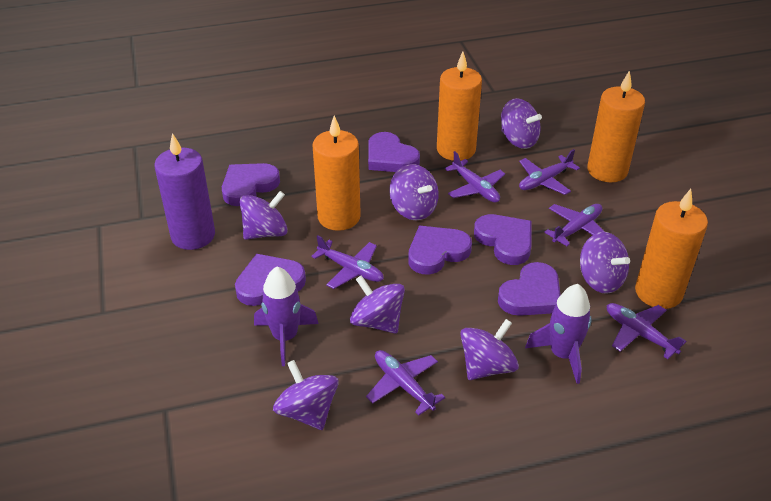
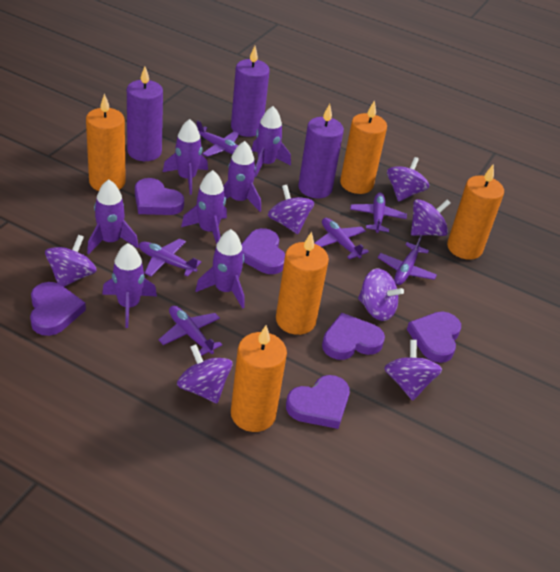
orange candle: [313,116,361,231] [437,52,482,161] [587,70,645,182] [635,189,708,309] = 4 -> [86,93,126,191] [231,325,287,432] [276,232,329,335] [340,100,387,194] [447,164,504,260] = 5
purple candle: [155,133,215,250] = 1 -> [127,66,163,161] [231,46,270,137] [298,104,344,198] = 3
purple rocket: [254,267,318,366] [525,284,592,384] = 2 -> [87,180,139,254] [102,243,157,328] [163,119,208,195] [181,170,227,244] [195,229,244,309] [223,141,261,212] [252,106,291,177] = 7

